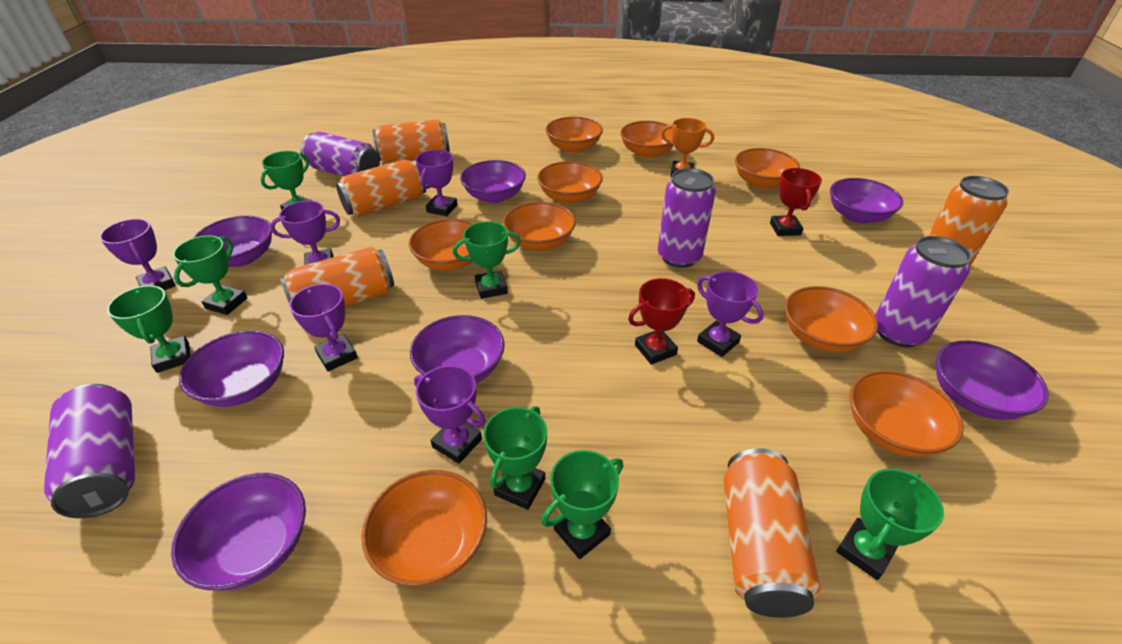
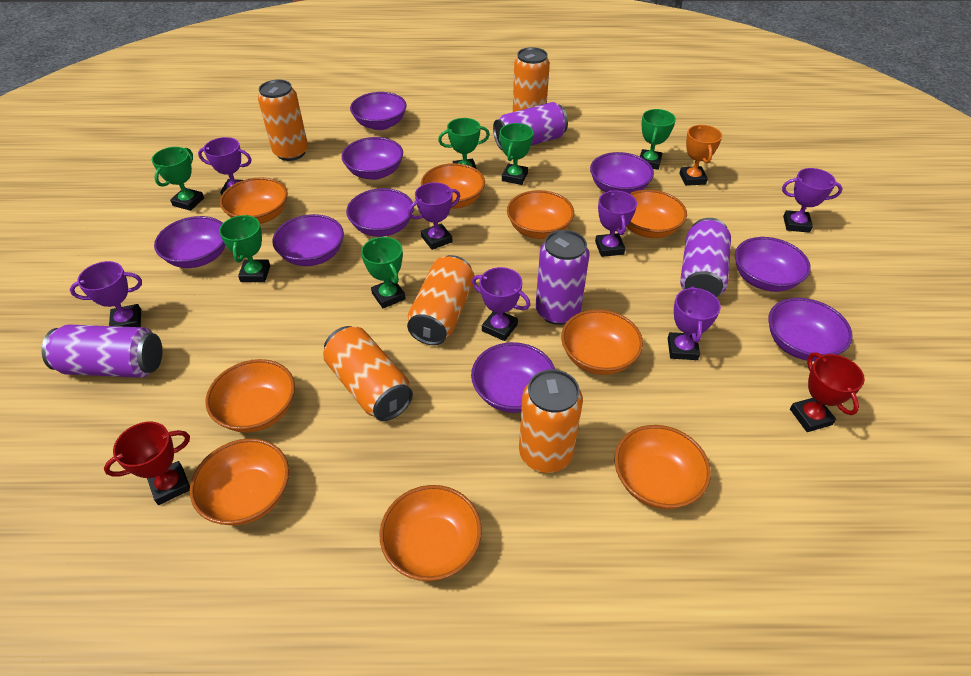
green trophy: [107,285,191,373] [173,236,248,315] [260,151,313,210] [453,221,521,299] [483,406,547,510] [541,450,623,559] [836,469,944,580] = 7 -> [152,147,204,211] [219,215,270,282] [361,237,406,308] [438,118,490,169] [500,123,533,185] [640,109,676,170] = 6
purple bowl: [171,473,306,590] [179,330,284,407] [194,215,272,267] [410,315,505,383] [460,160,526,203] [830,178,903,224] [936,341,1049,420] = 7 -> [154,216,226,268] [272,214,344,266] [342,137,403,180] [346,188,414,237] [350,92,407,130] [471,342,555,413] [590,152,654,193] [735,237,811,292] [768,298,853,361] = 9
purple trophy: [100,219,176,290] [270,201,340,265] [289,284,358,371] [414,365,485,464] [415,150,458,216] [697,271,764,357] = 6 -> [70,261,142,327] [198,137,252,196] [408,182,460,250] [472,267,530,341] [595,190,637,257] [668,286,721,360] [782,168,843,233] = 7

